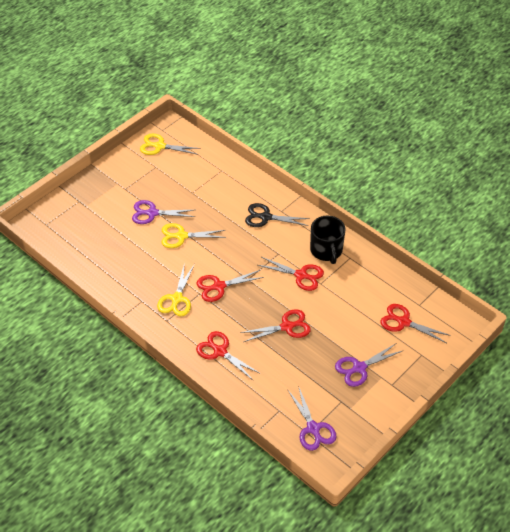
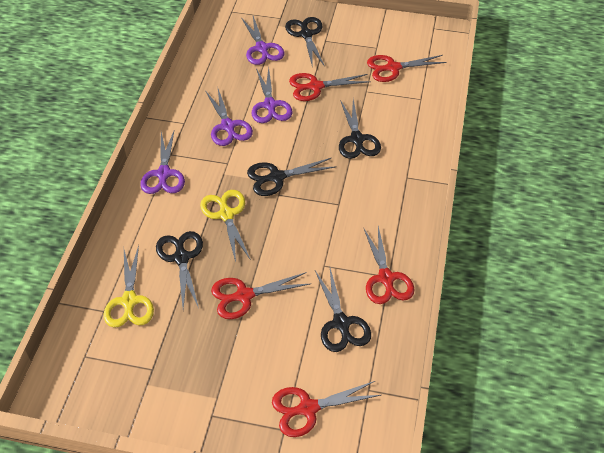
black mug: [310,216,345,264] = 1 -> none = 0
black scissors: [245,203,310,227] = 1 -> [156,231,203,309] [247,158,336,196] [285,17,325,67] [315,268,371,352] [339,99,381,159] = 5
purple scissors: [132,200,195,224] [288,386,336,451] [335,344,402,387] = 3 -> [141,129,185,194] [206,89,253,146] [242,16,285,65] [252,67,293,123] = 4
yellow scissors: [140,134,201,155] [157,262,195,316] [162,223,226,248] = 3 -> [104,245,154,327] [200,190,251,262] = 2

